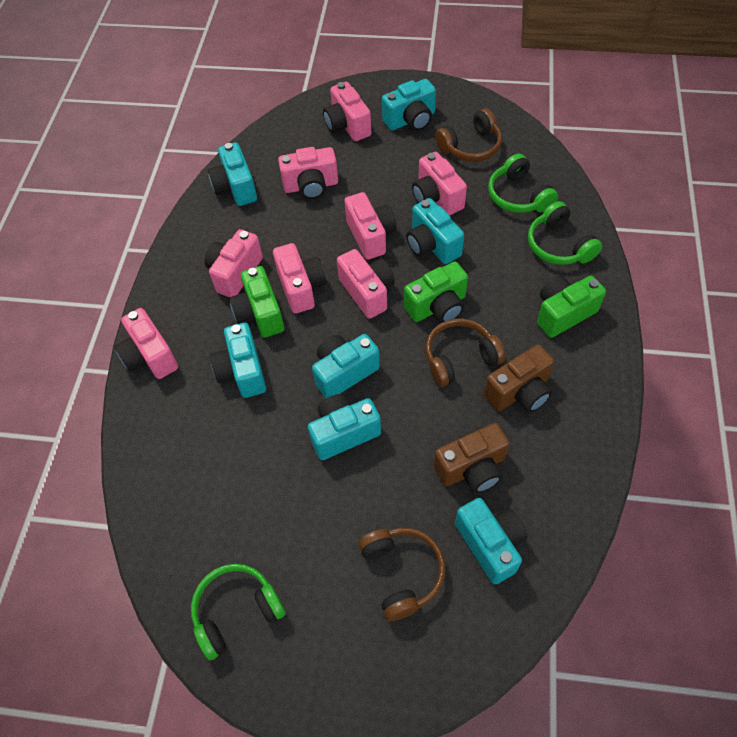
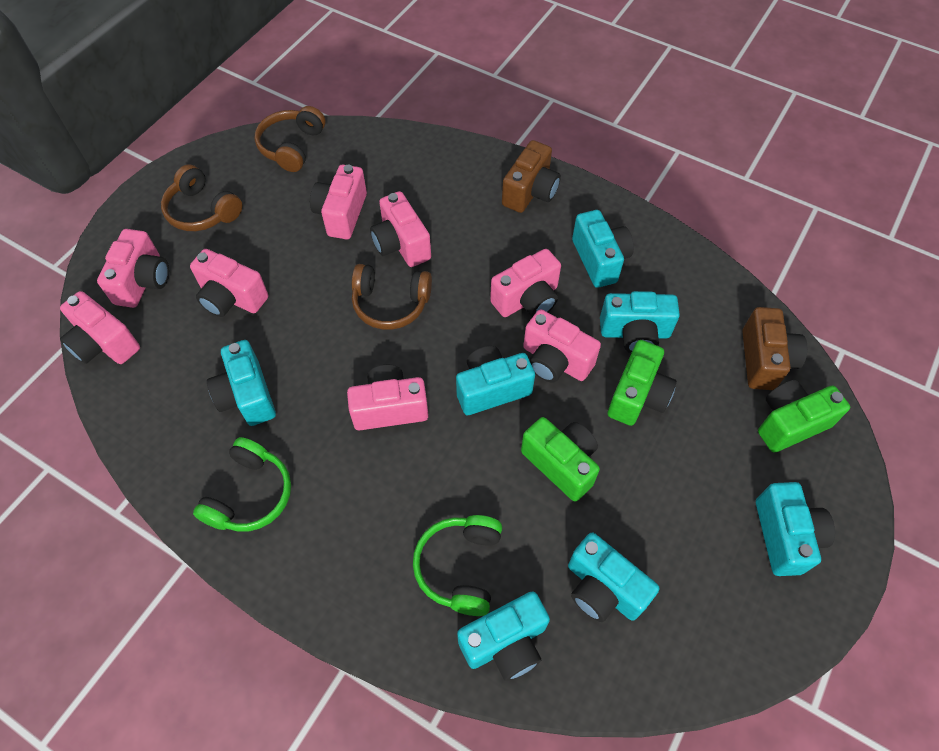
green headphones: [191,564,286,660] [488,153,558,213] [528,201,602,265] = 3 -> [193,437,291,532] [413,515,502,616] = 2

